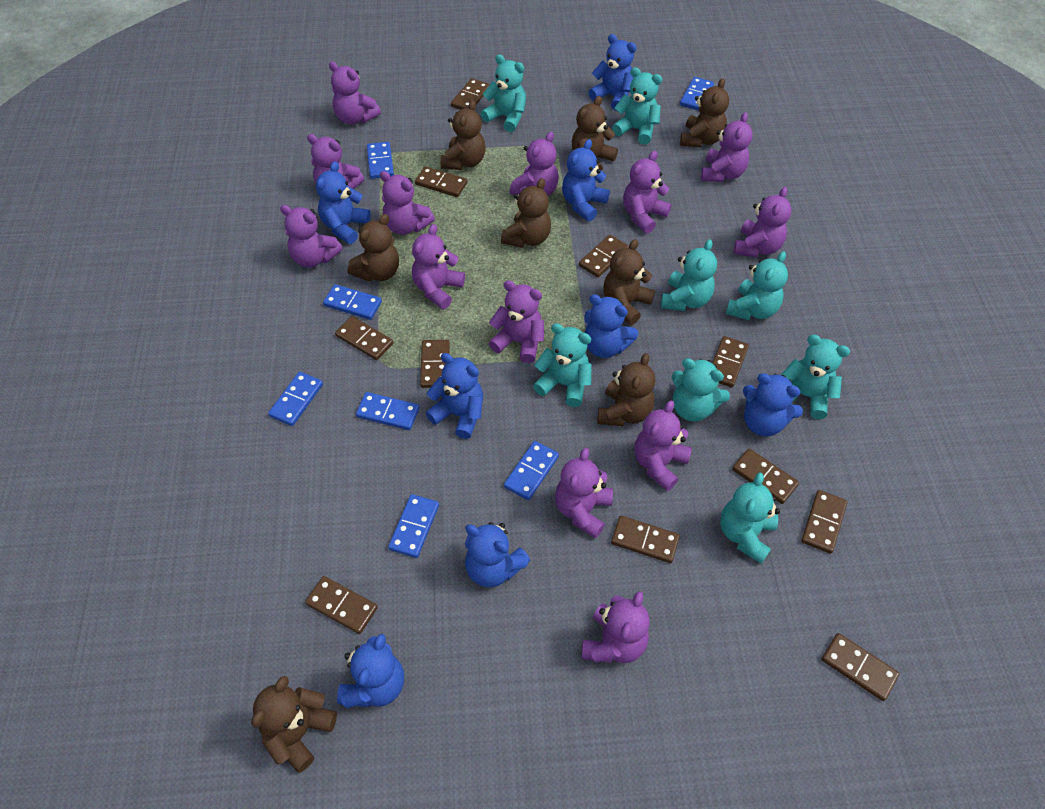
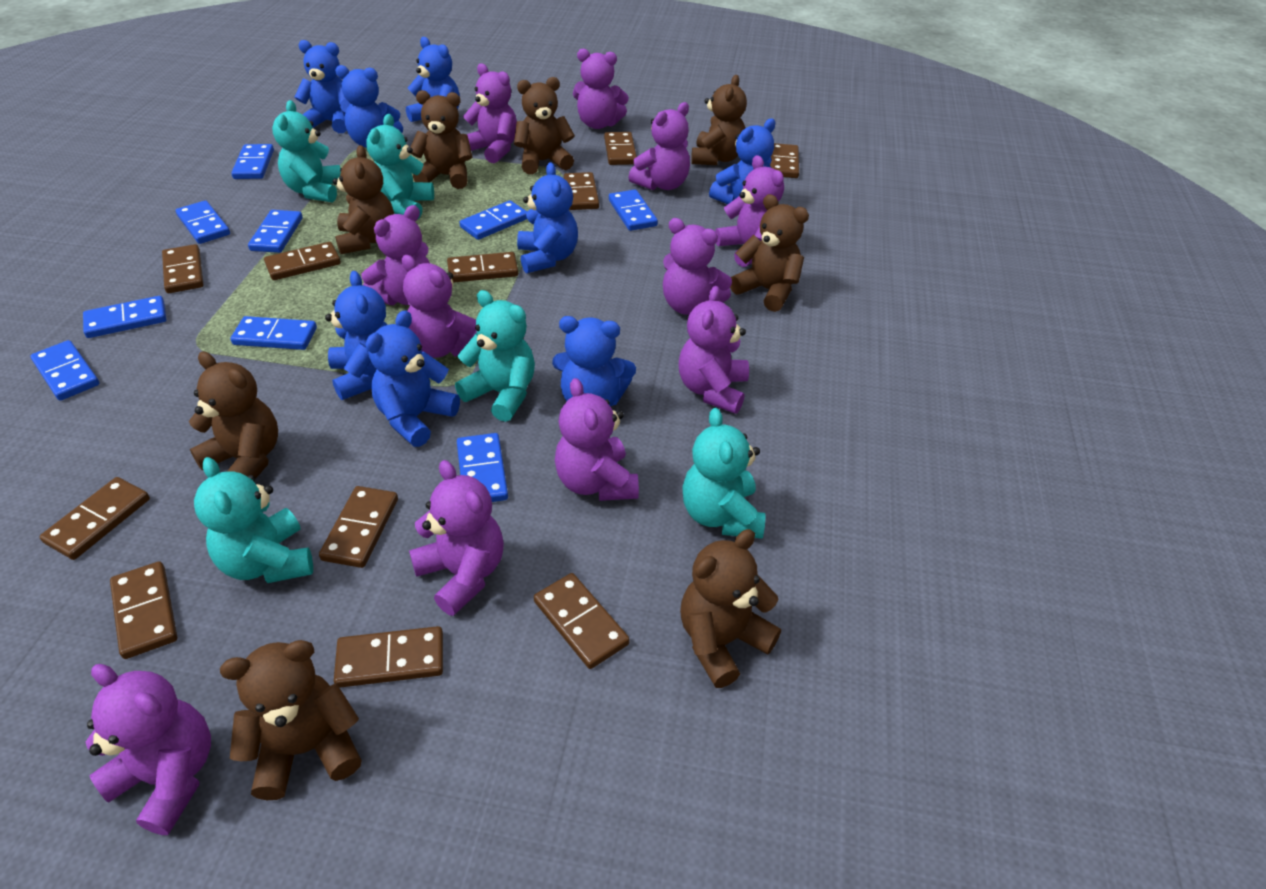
blue domino: [268,372,323,426] [323,284,382,320] [356,392,419,430] [367,142,394,179] [388,494,439,558] [504,441,559,500] [680,77,714,111] = 7 -> [30,340,99,401] [83,296,166,338] [176,200,230,244] [230,316,317,350] [231,144,274,179] [248,210,303,253] [457,433,508,502] [460,200,527,240] [609,189,658,231] = 9
purple teddy bear: [280,205,343,268] [307,134,364,189] [329,62,381,125] [380,171,435,235] [412,224,465,309] [489,280,544,363] [510,132,559,196] [555,448,613,538] [581,591,650,663] [623,151,672,234] [634,401,692,491] [701,112,753,182] [734,187,791,257] = 13 -> [86,664,211,835] [362,205,430,305] [402,255,477,358] [409,460,504,616] [463,63,517,163] [555,378,639,501] [573,48,629,129] [628,102,690,190] [663,218,732,315] [679,286,749,414] [715,155,784,267] = 11
turquoise teddy bear: [481,54,526,132] [533,323,592,407] [612,67,662,145] [661,239,717,311] [671,358,730,421] [720,472,780,564] [726,251,788,320] [781,335,850,419] = 8 -> [194,457,313,583] [272,100,341,203] [366,114,434,220] [455,290,535,422] [682,408,765,539] = 5

